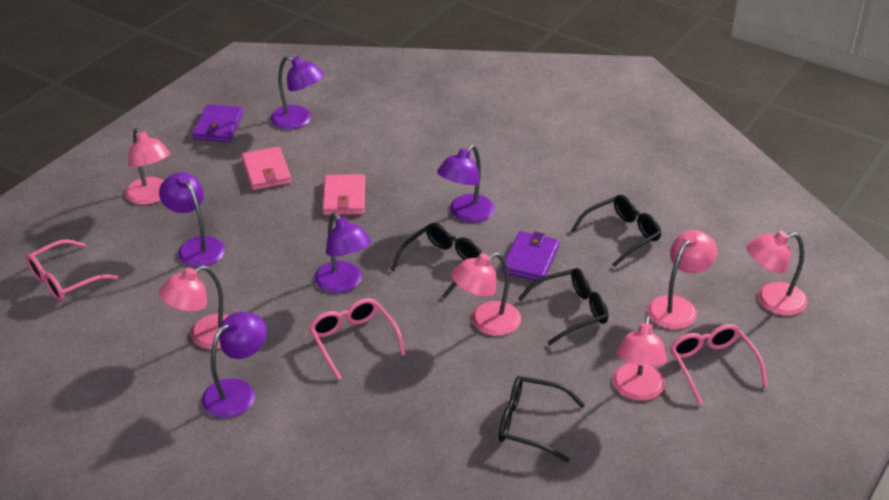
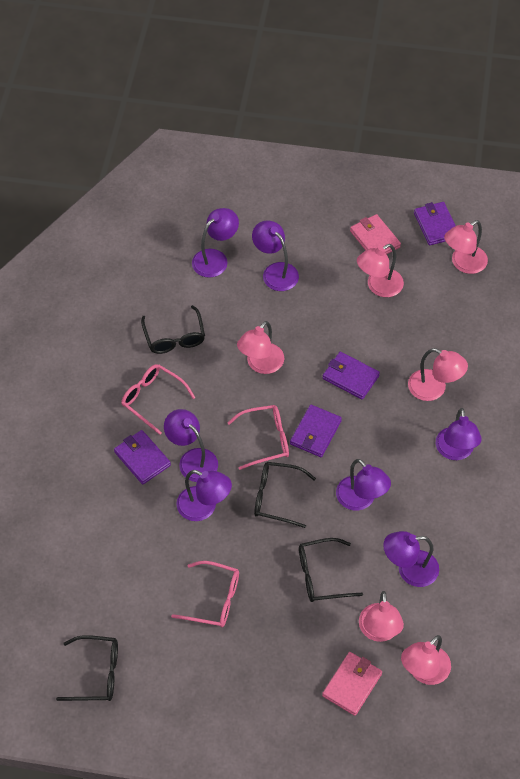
purple lamp: [159,172,225,267] [202,312,267,418] [270,56,324,129] [314,212,371,293] [437,145,495,223] = 5 -> [164,409,218,482] [176,470,232,521] [192,208,239,278] [252,221,299,291] [336,459,391,511] [383,531,439,587] [436,408,482,460] = 7
purple wallet: [192,104,243,142] [502,231,560,281] = 2 -> [114,430,171,484] [290,405,342,457] [323,352,380,400] [414,202,456,245] = 4

